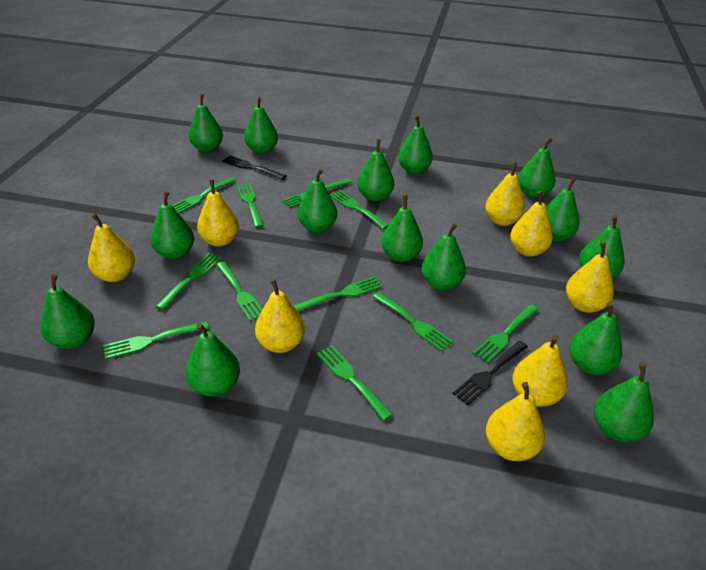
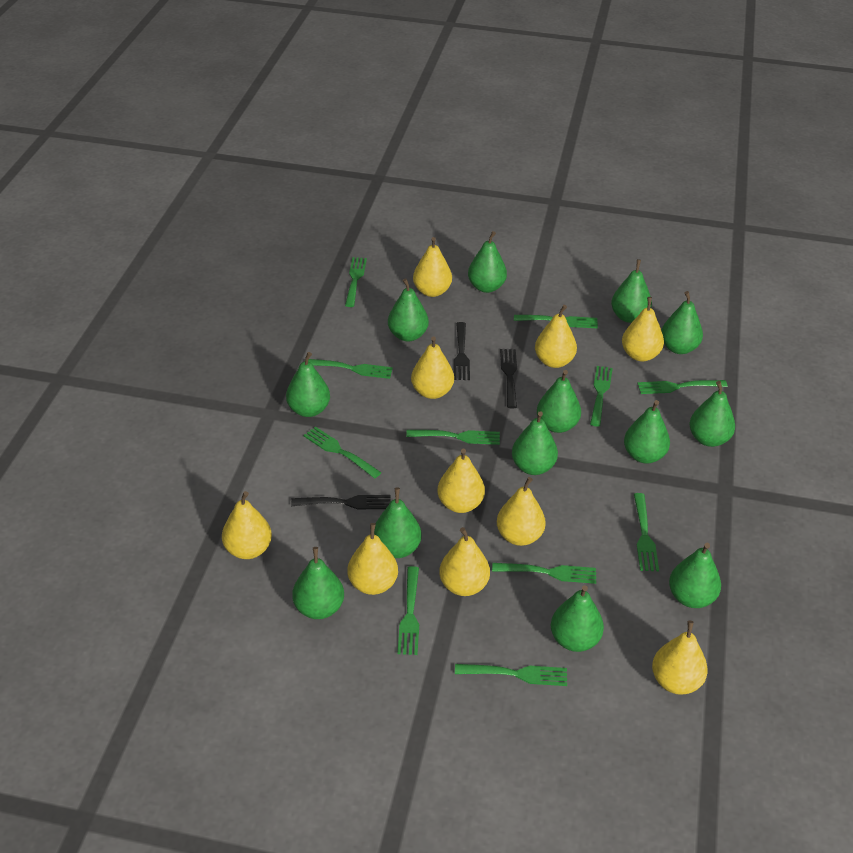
black fork: [222,155,286,180] [452,341,528,405] = 2 -> [291,495,390,510] [454,322,470,380] [500,349,517,408] = 3
green pear: [40,274,95,349] [150,191,194,259] [185,323,240,396] [189,94,223,152] [244,97,278,154] [298,169,337,233] [357,139,394,202] [381,195,423,262] [398,115,433,174] [421,223,466,290] [518,138,555,198] [546,177,580,242] [569,302,622,375] [579,215,625,278] [594,363,654,442] = 15 -> [286,352,330,417] [292,547,344,619] [374,487,421,558] [388,278,429,342] [468,231,507,293] [512,411,558,475] [537,370,581,433] [551,585,604,652] [611,259,652,323] [624,400,670,464] [661,291,703,354] [669,543,721,608] [689,381,735,447] = 13
yellow pear: [88,213,135,282] [197,180,239,247] [255,279,305,353] [485,162,525,226] [486,382,545,461] [510,191,553,257] [512,335,568,407] [566,242,614,313] = 8 -> [222,491,272,559] [348,523,398,595] [411,336,454,399] [413,237,452,297] [437,448,485,513] [439,527,490,596] [497,477,546,546] [535,305,577,368] [622,297,664,361] [652,621,708,695] = 10

